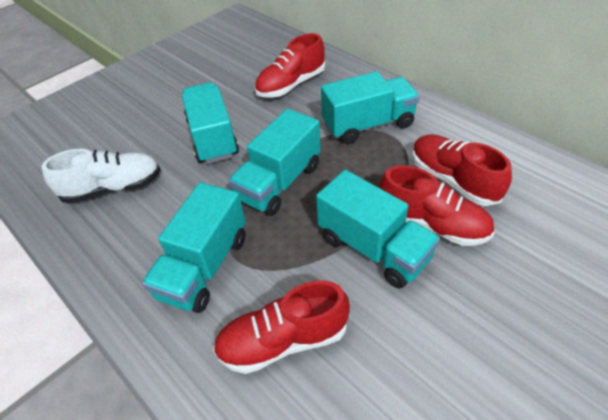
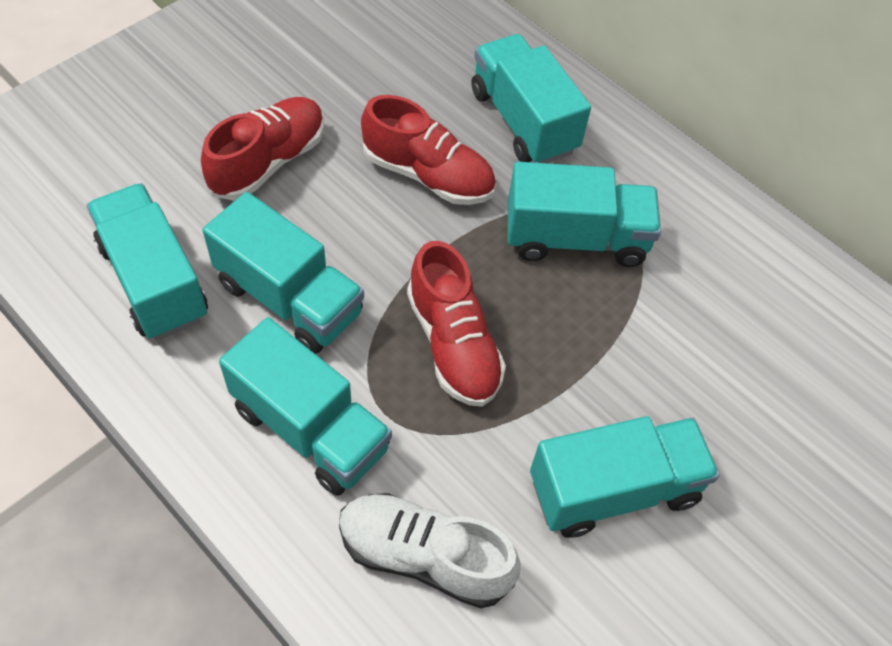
red shoe: [213,281,350,374] [255,33,325,98] [379,165,494,246] [412,134,512,206] = 4 -> [201,97,324,201] [361,95,496,205] [407,241,506,407] = 3
turquoise truck: [142,182,246,313] [182,82,239,164] [228,109,321,216] [316,170,440,289] [321,71,420,144] = 5 -> [87,183,208,339] [203,192,364,354] [219,317,392,496] [471,34,591,163] [508,162,661,267] [530,416,720,538] = 6

